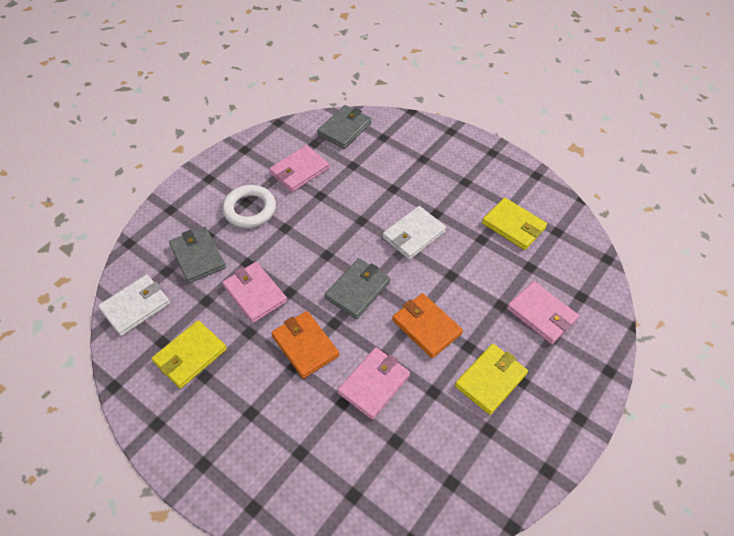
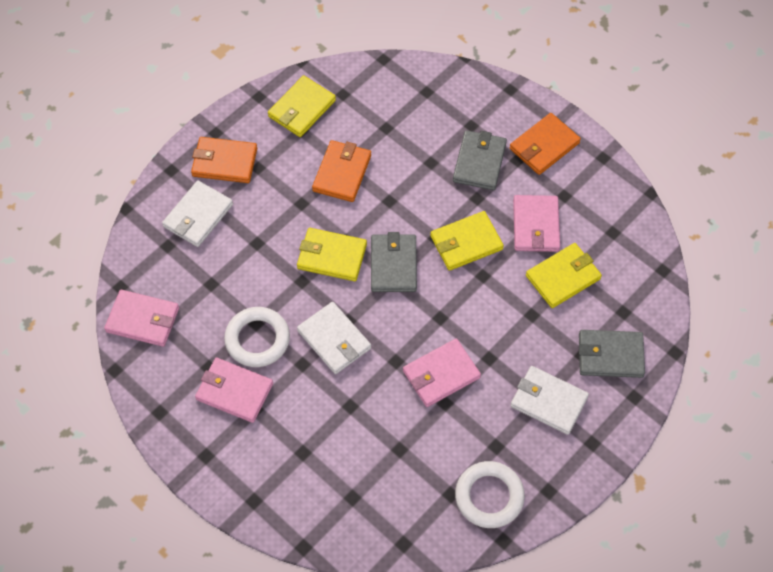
orange wallet: [271,311,339,379] [392,293,463,358] = 2 -> [191,137,257,183] [312,140,371,202] [510,113,581,175] = 3
white ring: [222,185,276,228] = 1 -> [224,307,290,367] [455,461,525,528] = 2
white wallet: [98,274,170,336] [383,206,446,260] = 2 -> [162,180,233,247] [297,302,371,374] [510,366,589,435] = 3
yellow wallet: [152,320,227,389] [455,344,528,415] [482,198,547,250] = 3 -> [268,75,336,137] [297,228,367,281] [430,211,504,271] [526,243,602,308] = 4

